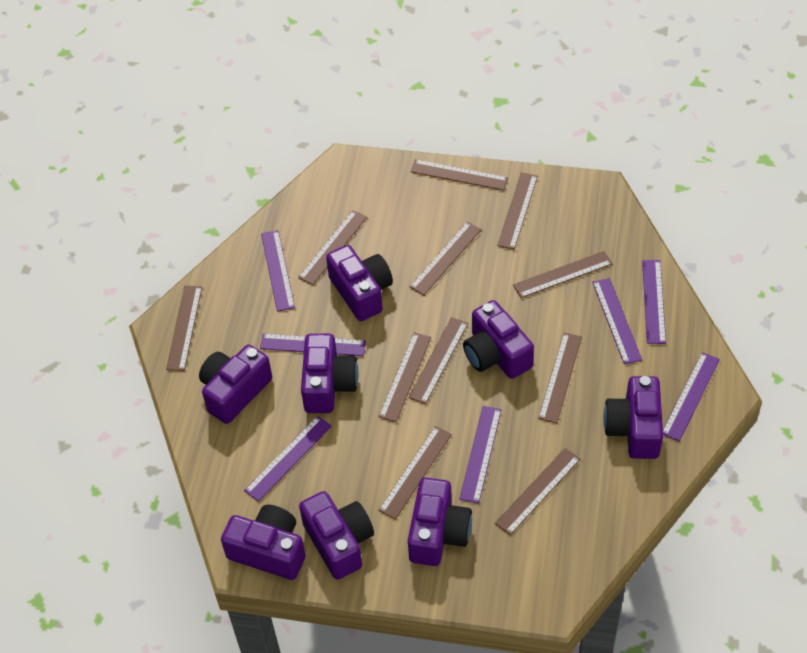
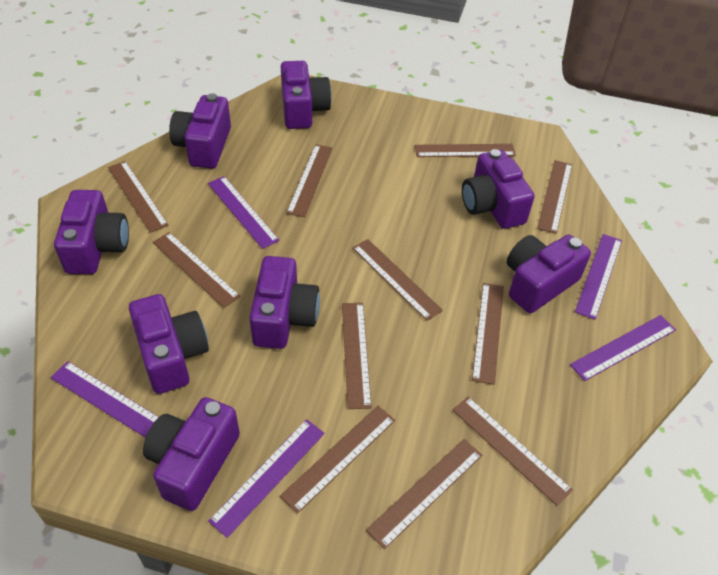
purple ruler: [244,416,332,502] [260,333,366,356] [261,230,295,311] [459,406,502,503] [592,278,642,364] [642,260,666,344] [663,352,720,441] = 7 -> [51,361,158,438] [208,176,279,249] [208,419,325,538] [570,315,676,381] [575,234,622,320] = 5

